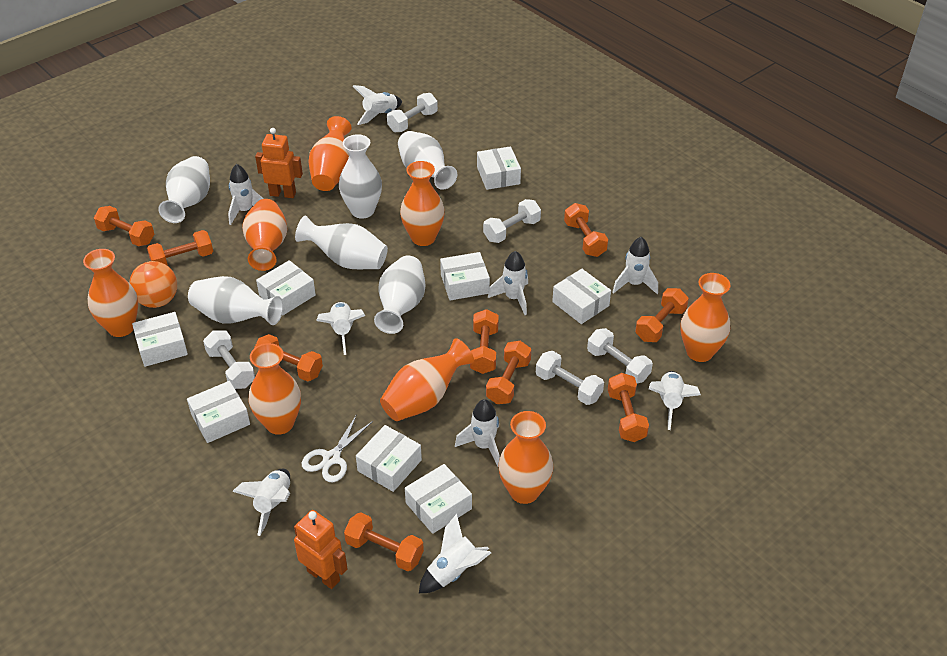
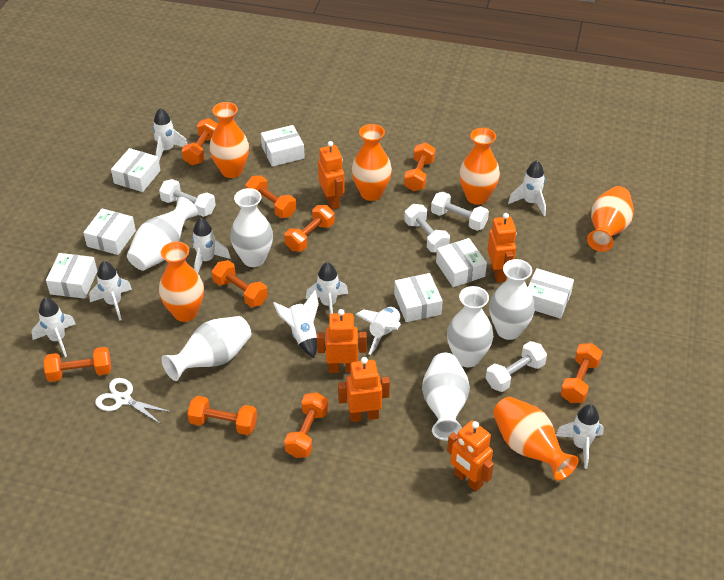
orange ball: [129,261,177,308] = 1 -> none = 0
orange robot: [255,128,303,198] [294,510,348,589] = 2 -> [317,309,367,373] [318,141,345,210] [338,357,390,422] [447,420,494,491] [487,213,517,283] = 5
orange vase: [83,249,138,337] [242,199,287,271] [249,343,301,435] [308,116,352,191] [380,338,474,421] [400,161,445,246] [498,411,553,504] [680,273,731,362] = 8 -> [159,241,204,322] [209,102,249,178] [351,124,392,201] [459,128,500,205] [493,397,579,480] [587,186,634,252] = 6
white box: [132,312,188,367] [187,381,250,443] [256,260,316,315] [356,425,422,492] [405,464,472,534] [440,252,490,300] [477,146,521,190] [552,269,611,324] = 8 -> [46,253,97,299] [83,208,136,255] [111,148,161,192] [261,125,305,167] [394,273,443,322] [436,238,487,287] [528,268,574,319] = 7
white dumbbell: [203,331,255,389] [387,93,438,132] [483,199,541,243] [536,351,604,405] [587,328,653,384] = 5 -> [159,179,216,217] [404,204,450,253] [431,192,489,231] [486,341,547,392] = 4

